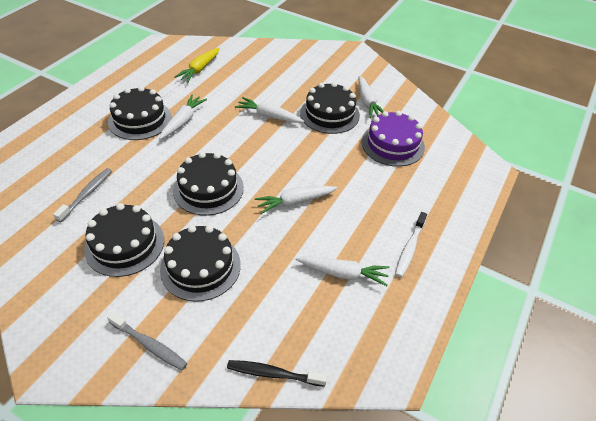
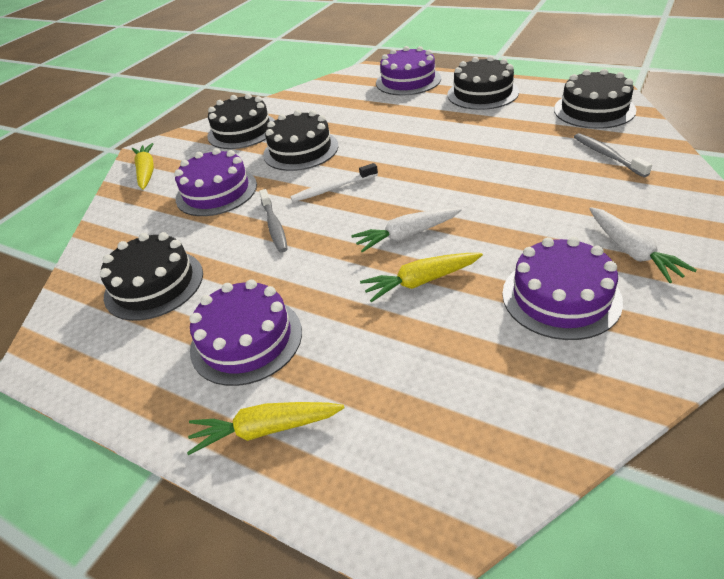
black toothbrush: [227,360,327,387] = 1 -> none = 0
purple cake: [361,111,425,167] = 1 -> [174,148,257,216] [189,279,302,386] [376,46,441,95] [502,237,623,340] = 4
white carrot: [159,95,207,139] [235,97,304,123] [255,186,337,214] [295,256,389,286] [358,76,384,118] = 5 -> [351,208,462,253] [590,207,697,283] = 2
yellow carrot: [175,48,220,82] = 1 -> [132,143,154,190] [187,402,345,455] [360,253,483,302] = 3

